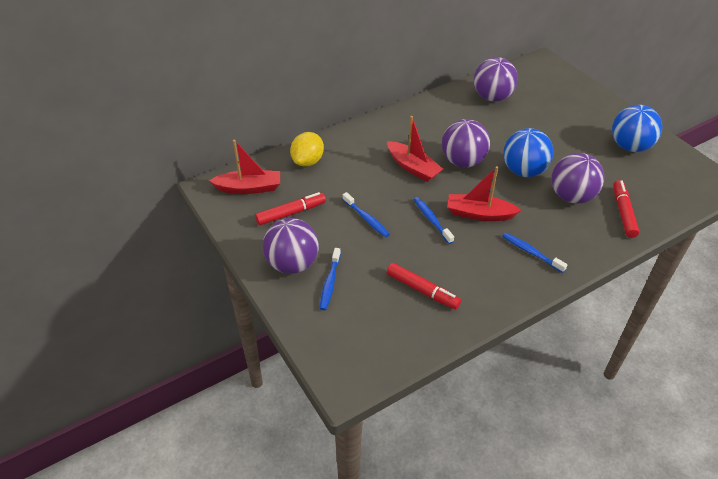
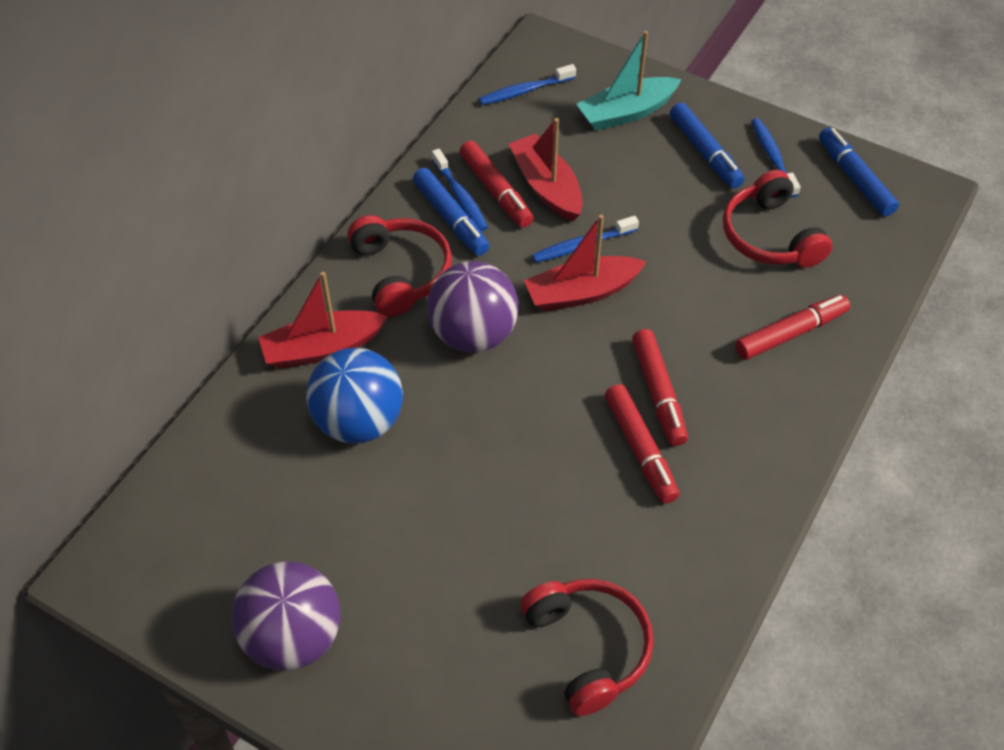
blue ball: [503,128,554,177] [612,105,663,152] = 2 -> [306,348,403,444] = 1
blue marker: none = 0 -> [413,168,489,256] [670,102,745,188] [819,127,899,217] = 3
purple ball: [263,218,319,274] [442,119,490,168] [474,57,518,102] [551,153,605,204] = 4 -> [232,561,341,671] [427,261,518,352] = 2
red headphones: none = 0 -> [347,215,452,317] [520,579,654,716] [723,170,832,268] = 3
red marker: [255,192,326,226] [387,263,461,309] [613,180,639,238] = 3 -> [459,141,534,228] [605,384,679,504] [632,329,688,446] [735,294,850,360] = 4
turquoise boat: none = 0 -> [576,31,681,131] = 1
yellow lemon: [290,132,324,167] = 1 -> none = 0

